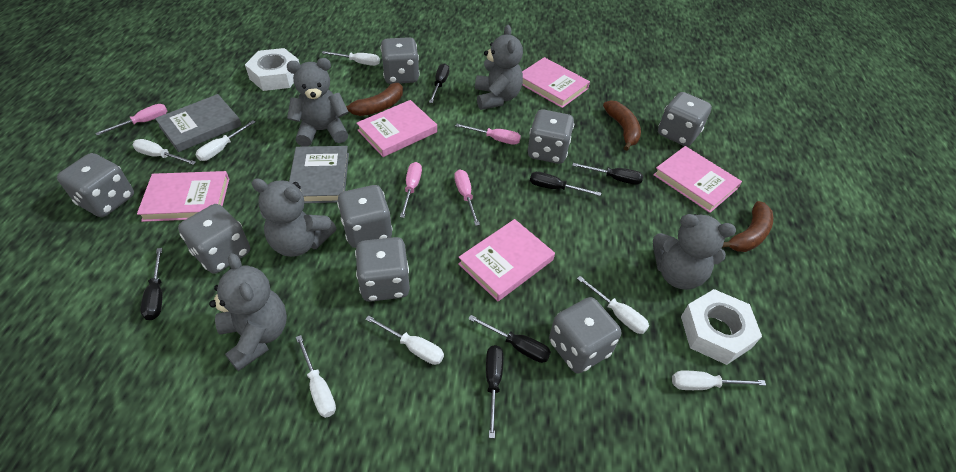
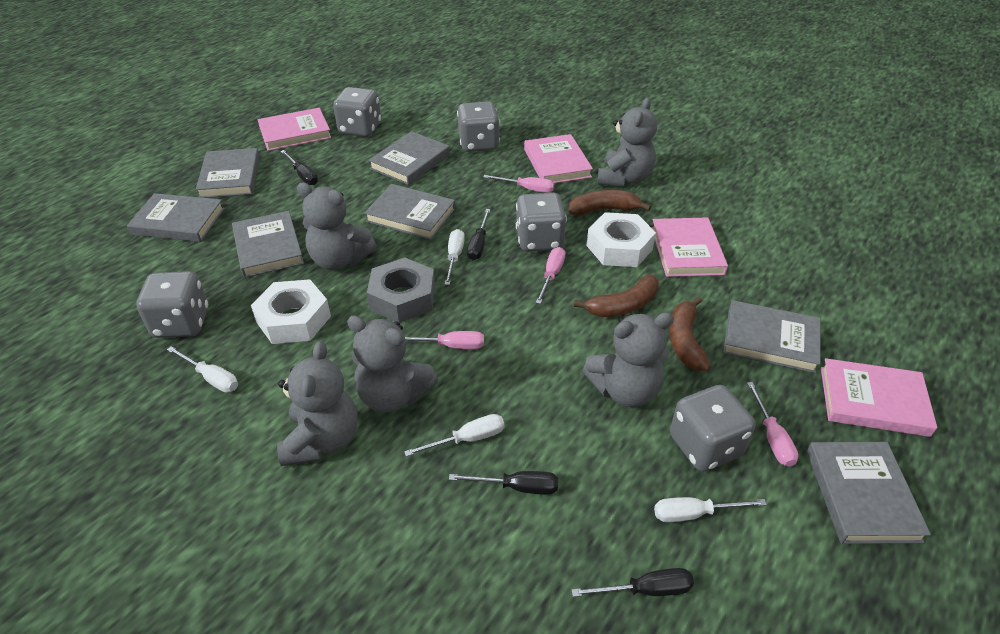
black screwdriver: [140,248,162,320] [429,64,449,103] [468,315,551,363] [486,345,503,438] [530,172,601,196] [572,163,643,185] = 6 -> [280,150,318,185] [449,471,558,495] [467,209,491,260] [571,568,694,597] = 4
grey book: [155,94,242,152] [289,146,349,203] = 2 -> [127,193,225,242] [196,148,260,198] [232,211,304,278] [364,184,455,240] [368,131,450,185] [723,300,820,373] [807,442,931,544] = 7
grey dice: [57,153,134,217] [178,204,250,274] [337,185,393,248] [355,237,410,302] [381,37,420,84] [528,109,574,164] [549,297,621,374] [658,92,712,146] = 8 -> [136,271,208,338] [333,87,381,137] [457,101,500,152] [516,193,567,252] [670,385,755,472] = 5
grey nut: none = 0 -> [367,257,435,323] = 1
pink book: [137,171,229,222] [356,100,437,157] [458,219,555,301] [522,57,590,108] [653,146,742,213] = 5 -> [258,108,331,151] [524,134,593,183] [651,217,728,277] [821,358,937,437] = 4
white screwdriver: [133,139,196,165] [195,120,255,161] [296,335,336,418] [322,51,380,66] [365,315,444,365] [577,276,649,334] [672,371,766,390] = 7 -> [167,346,238,392] [404,414,505,457] [445,229,465,285] [654,497,767,522] = 4

